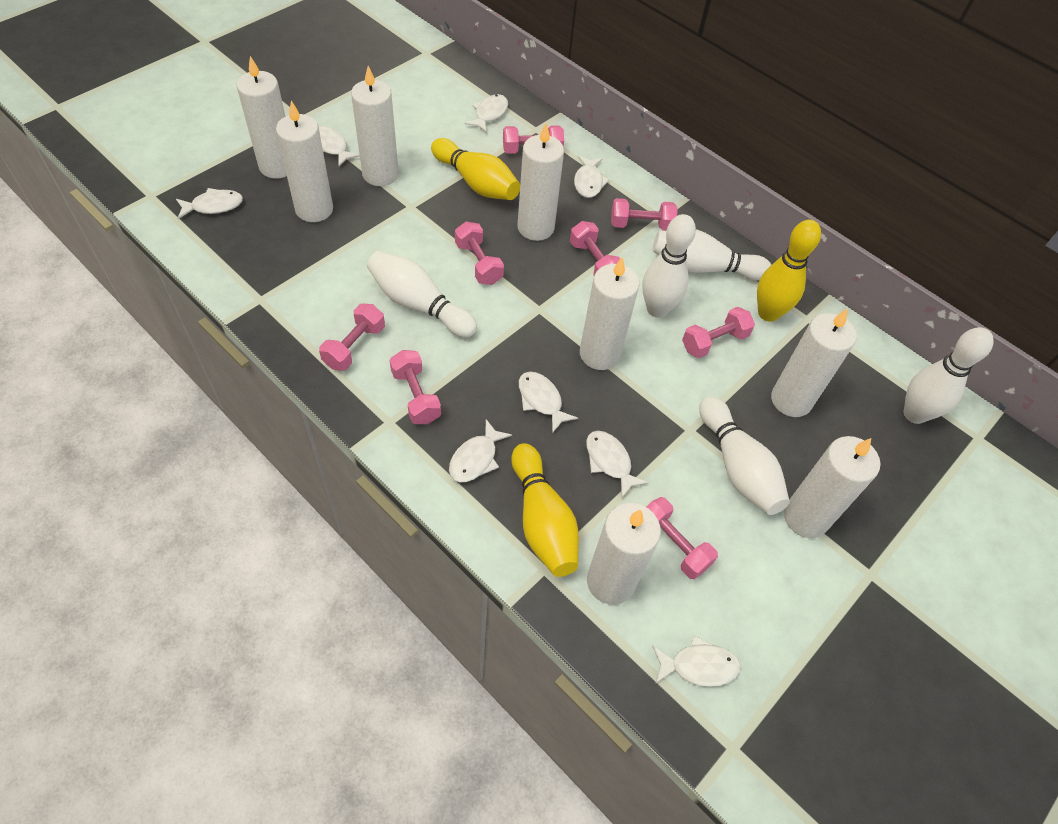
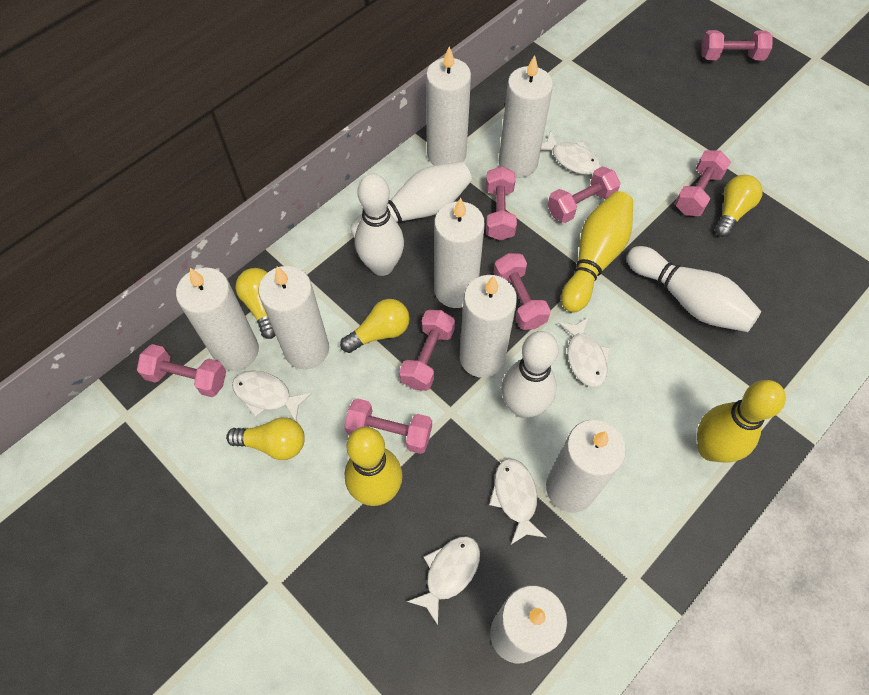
white bowling pin: [367,251,477,338] [642,214,696,318] [652,229,771,281] [699,396,790,515] [903,327,994,424] = 5 -> [350,161,472,238] [355,174,404,276] [501,331,558,418] [627,246,761,332] = 4
white fish: [176,188,243,219] [318,126,360,166] [449,419,512,482] [465,94,508,132] [519,372,578,433] [574,155,610,198] [586,431,648,498] [652,635,741,687] = 8 -> [232,370,312,421] [407,536,480,625] [489,459,547,545] [541,131,600,175] [558,317,610,387] = 5
yellow light bulb: none = 0 -> [226,417,305,460] [235,268,276,339] [340,299,410,353] [715,175,763,237] = 4

